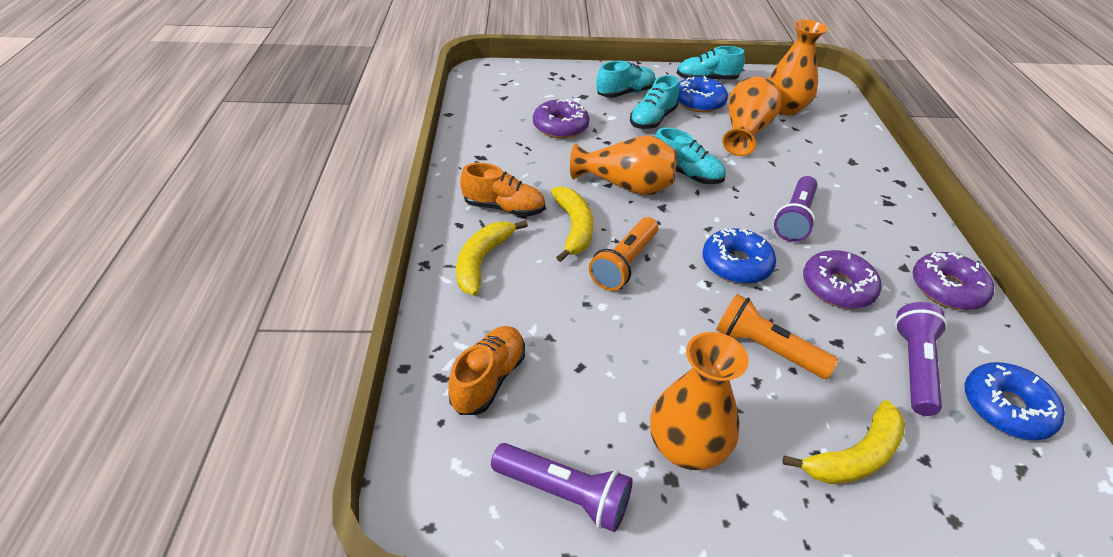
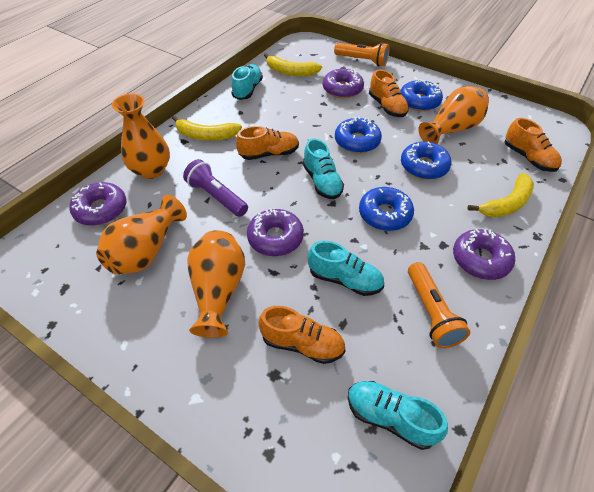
blue donut: [677,76,728,112] [702,228,776,284] [965,362,1065,440] = 3 -> [335,116,382,153] [359,187,414,231] [400,79,443,111] [401,141,451,180] = 4
orange shoe: [448,326,525,415] [460,163,545,217] = 2 -> [236,126,299,160] [258,306,345,364] [369,69,409,117] [504,118,562,172] = 4
purple donut: [533,99,590,139] [803,250,882,309] [913,252,994,310] = 3 -> [69,182,127,226] [247,208,304,256] [323,69,364,99] [453,229,515,280] = 4
purple flashlight: [491,443,633,532] [774,176,817,242] [895,302,948,416] = 3 -> [183,159,248,217] = 1

